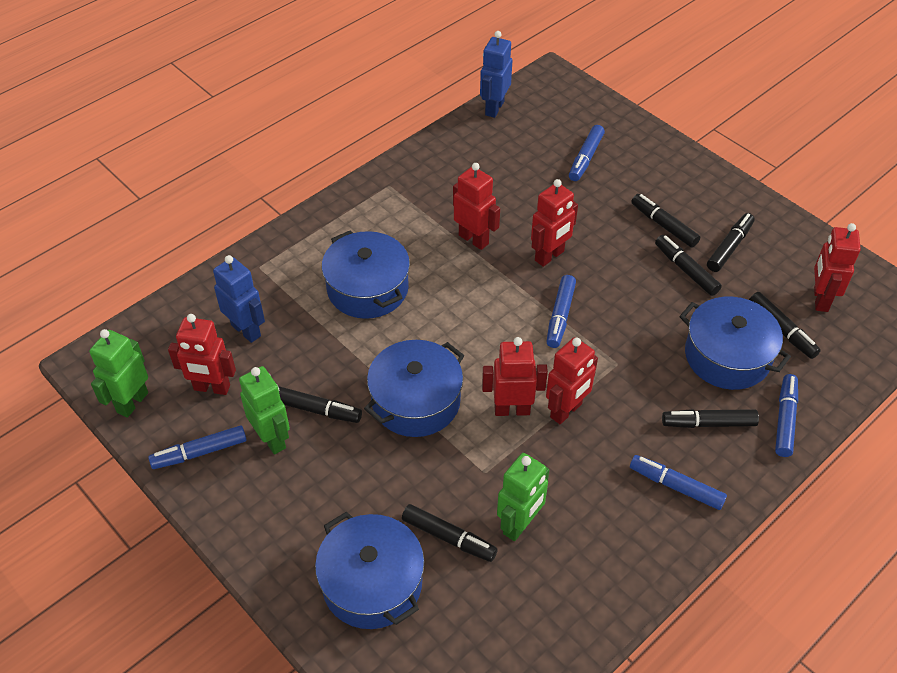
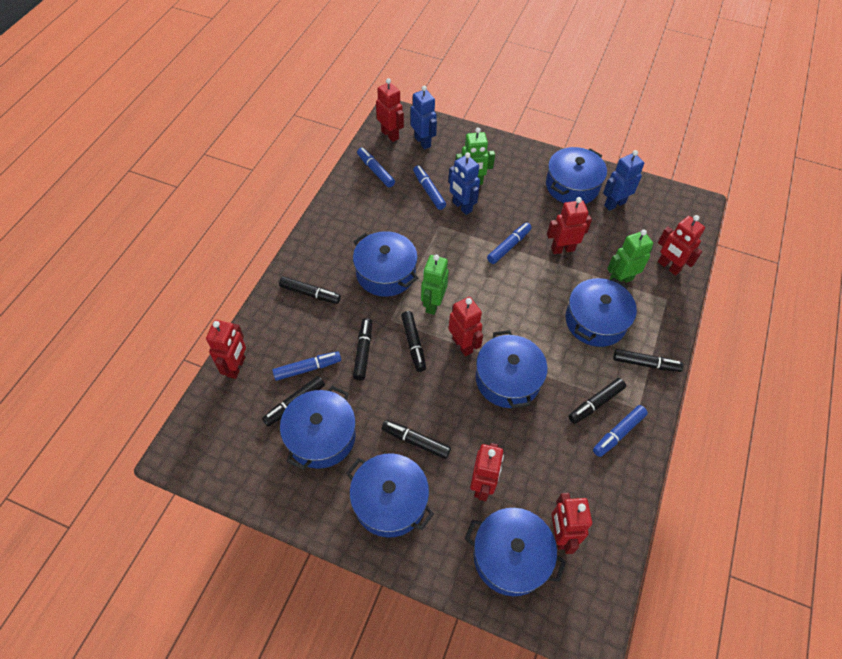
blue pot: [315,512,424,629] [322,230,410,319] [364,340,465,437] [680,297,791,390] = 4 -> [280,386,356,470] [346,453,434,538] [353,231,418,297] [465,508,566,596] [476,330,548,408] [546,147,607,204] [566,278,637,347] = 7
blue robot: [213,255,265,343] [480,31,512,118] = 2 -> [411,86,437,149] [448,152,480,215] [603,150,644,211] = 3
red robot: [168,314,236,395] [453,163,500,250] [482,337,548,416] [531,179,578,267] [546,337,598,424] [814,223,861,312] = 6 -> [206,320,246,379] [376,78,404,142] [449,297,483,356] [470,443,504,501] [547,197,592,254] [552,493,592,554] [658,215,705,276] = 7

